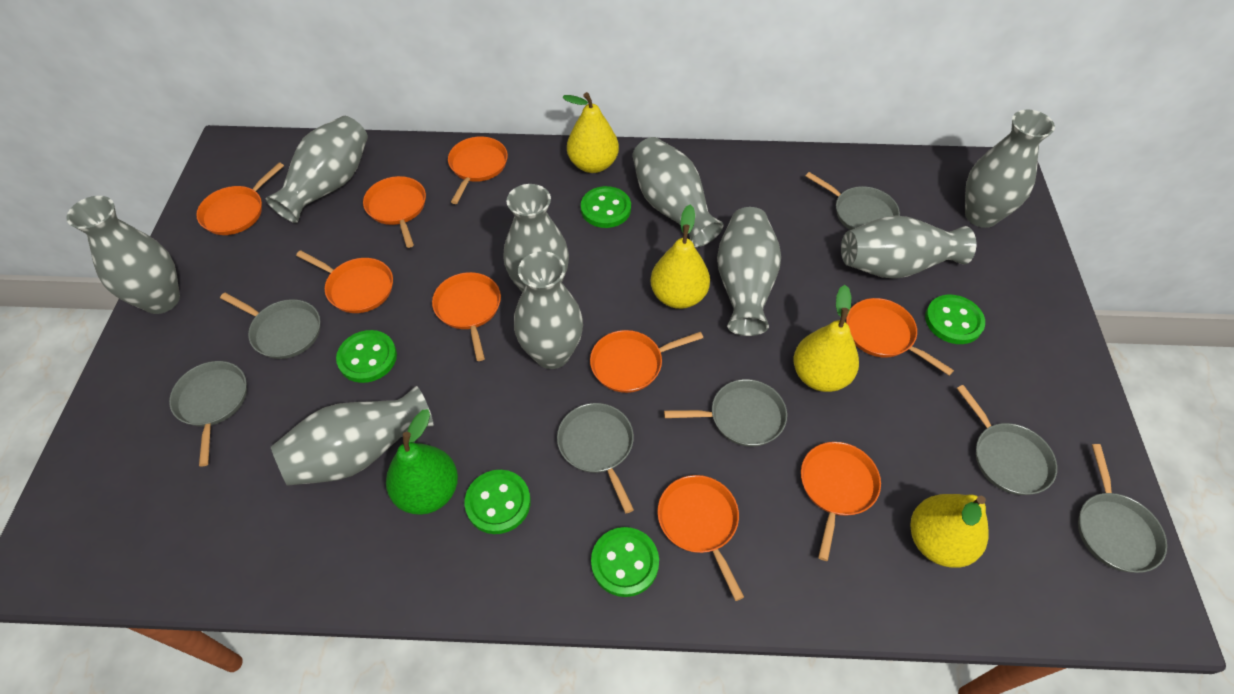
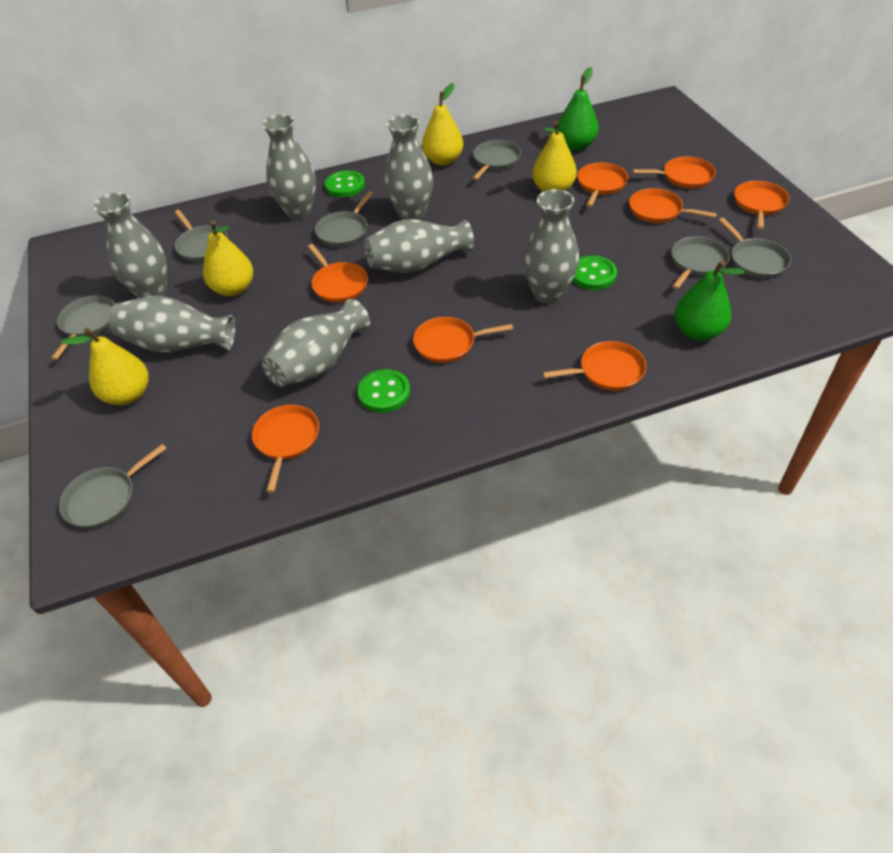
green button: [336,330,397,383] [464,470,531,534] [581,186,631,228] [591,527,659,597] [925,295,985,344] = 5 -> [325,170,365,197] [357,369,410,413] [572,256,617,290] = 3
green pear: [386,409,458,515] = 1 -> [558,67,599,151] [675,260,744,341] = 2
grey vase: [67,196,180,314] [265,116,368,223] [271,386,433,486] [504,184,569,292] [514,251,583,369] [632,137,723,247] [717,207,781,336] [841,215,976,279] [965,109,1055,228] = 9 -> [94,192,167,298] [109,296,235,353] [262,114,316,219] [262,299,370,387] [364,219,474,273] [384,115,433,220] [523,189,579,304] = 7
orange pan: [196,162,284,235] [296,250,393,313] [363,176,426,248] [432,272,501,361] [448,137,508,204] [590,330,703,393] [658,475,744,601] [801,442,881,561] [846,298,954,376] = 9 -> [252,405,319,493] [308,244,368,303] [413,317,513,363] [543,341,646,391] [577,162,628,207] [629,188,717,223] [633,156,716,189] [734,181,789,230] = 8

